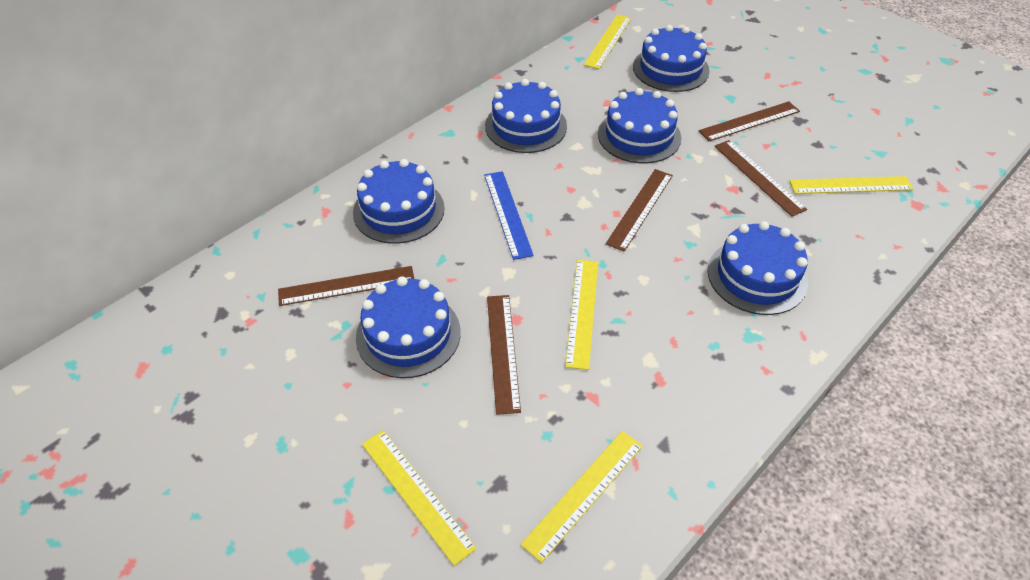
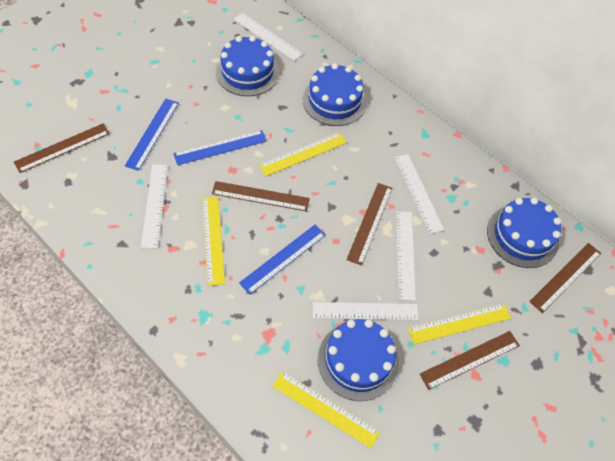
blue cake: [353,159,445,244] [356,276,461,378] [485,79,567,153] [598,88,681,163] [633,25,710,92] [708,221,808,315] = 6 -> [216,36,279,96] [303,63,367,126] [318,319,399,401] [487,197,562,268] = 4
blue ruler: [484,171,534,260] = 1 -> [125,99,179,171] [173,130,267,165] [239,225,326,294] = 3
white ruler: none = 0 -> [141,164,168,248] [234,13,303,61] [313,302,419,320] [394,154,444,234] [396,211,416,301] = 5
yellow ruler: [362,430,477,566] [520,431,643,563] [565,259,598,370] [584,14,632,69] [789,176,914,194] = 5 -> [202,197,225,286] [259,132,347,176] [272,371,380,448] [408,303,511,344] = 4

